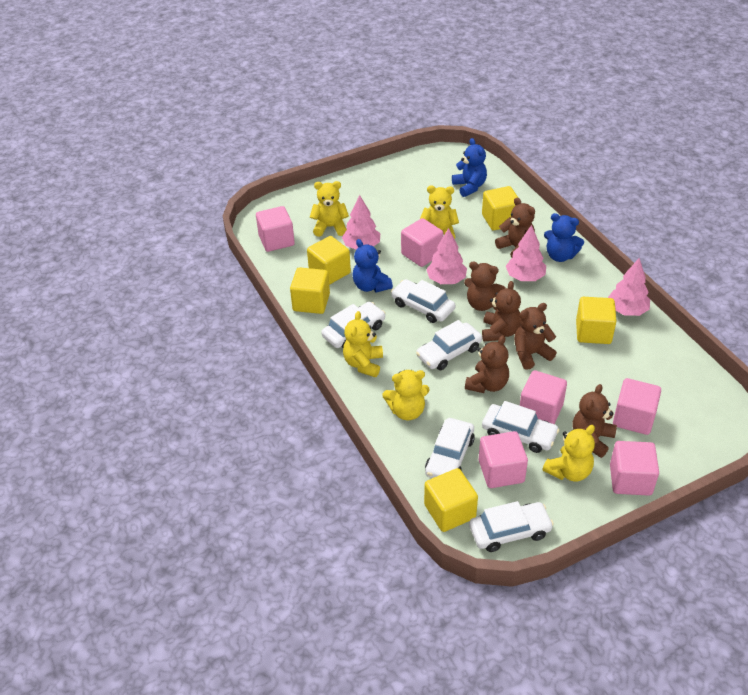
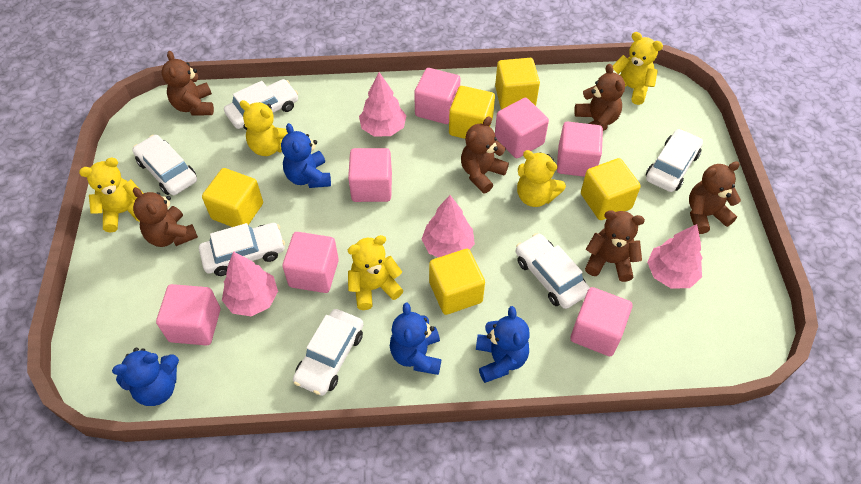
blue teddy bear: [352,239,393,293] [452,138,487,197] [544,213,584,262] = 3 -> [112,348,179,406] [281,123,331,188] [390,303,441,375] [476,306,530,383] = 4
pink cube: [256,206,295,252] [401,218,443,267] [479,431,528,488] [520,370,567,424] [610,441,659,496] [613,378,661,435] = 6 -> [156,284,220,346] [282,232,339,293] [348,148,392,202] [414,68,461,124] [495,98,549,158] [557,122,603,177] [570,287,632,356] = 7

